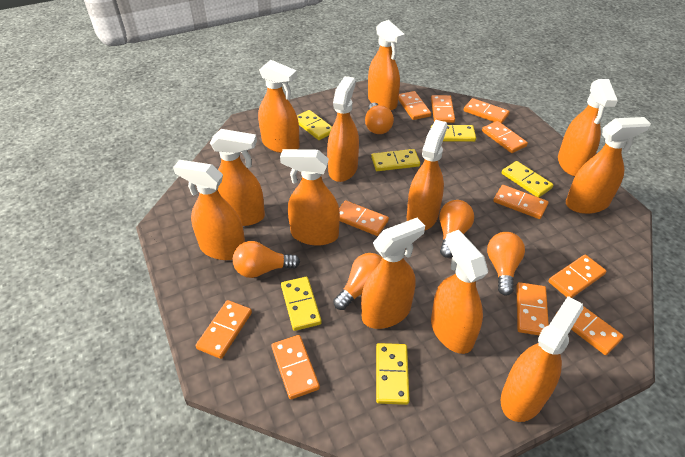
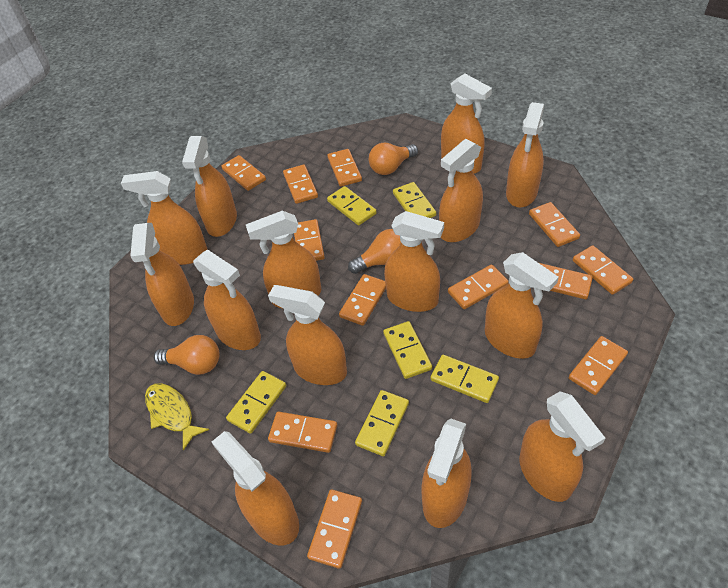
orange domino: [196,300,252,359] [271,335,320,399] [339,200,389,236] [398,91,431,120] [431,95,455,123] [464,98,510,123] [482,121,528,153] [493,185,548,219] [516,282,549,335] [548,254,606,298] [555,306,624,355] = 11 -> [221,155,266,191] [268,412,337,453] [283,165,318,204] [294,219,325,261] [307,489,362,569] [327,149,362,187] [339,274,386,326] [448,265,509,309] [529,202,580,247] [539,263,593,299] [569,336,628,395] [573,245,633,295] = 12
orange light bulb: [233,241,300,278] [333,253,382,310] [365,103,394,134] [439,200,474,258] [487,232,525,296] = 5 -> [154,335,220,375] [348,229,401,274] [369,143,418,175] = 3
orange spray bottle: [173,160,245,260] [210,129,265,226] [258,60,300,153] [280,149,340,246] [327,76,359,182] [361,218,425,329] [368,20,405,110] [407,120,448,230] [431,230,488,354] [501,296,584,422] [558,79,618,176] [566,117,651,214] = 12 -> [121,171,207,265] [130,223,194,326] [182,136,237,237] [193,249,261,350] [212,431,299,545] [246,211,321,309] [268,285,347,385] [384,211,444,312] [421,419,472,528] [439,139,483,242] [441,74,492,174] [485,252,559,359] [506,102,544,207] [519,391,605,502] = 14
yellow fish: none = 0 -> [145,383,209,451] = 1

